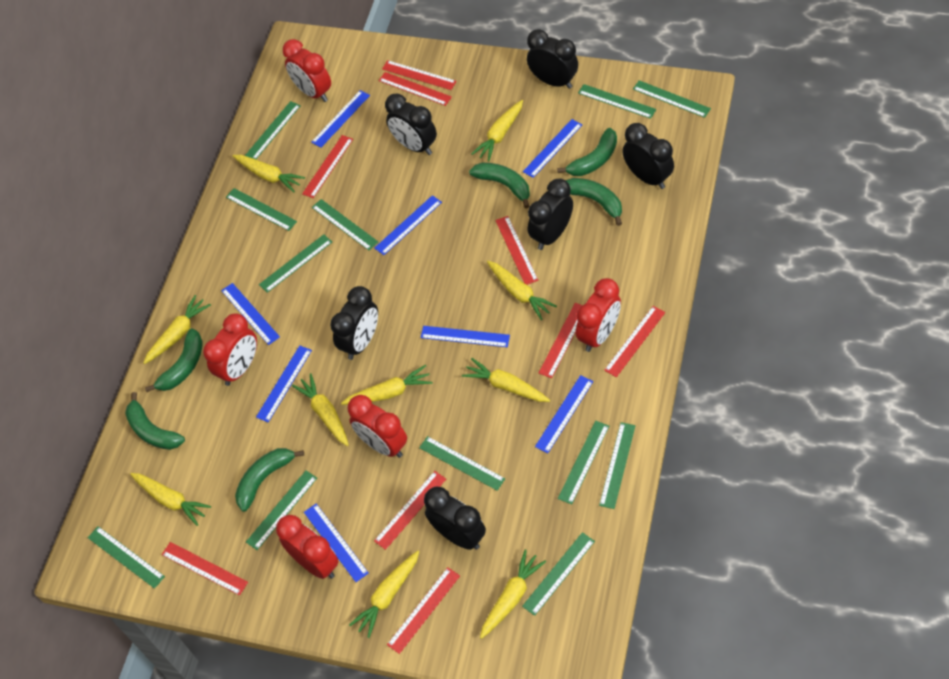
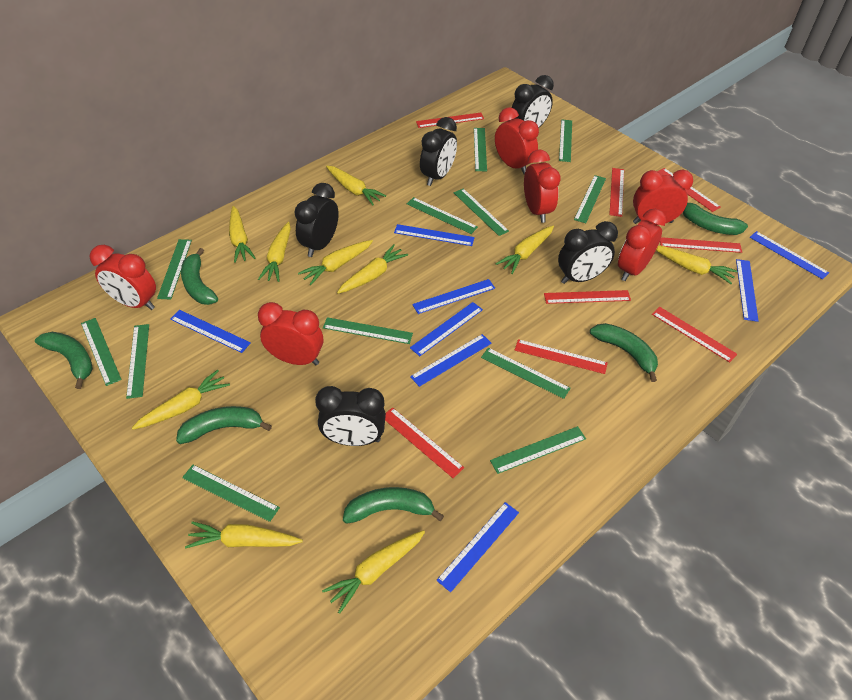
black clock: [330,286,378,360] [385,93,437,155] [424,487,486,550] [527,29,578,89] [528,179,573,250] [622,123,674,189] = 6 -> [295,183,339,257] [315,386,386,446] [420,117,457,186] [512,75,554,128] [558,221,618,284] = 5
red clock: [203,313,257,386] [276,515,339,579] [283,39,331,102] [348,395,407,458] [576,278,621,352] = 5 -> [90,245,156,310] [258,302,323,365] [495,107,539,174] [524,149,561,223] [618,209,666,281] [633,170,693,225] = 6
red ruler: [162,542,248,596] [302,135,353,198] [374,471,446,550] [379,72,452,106] [382,60,457,90] [387,567,460,654] [495,216,538,285] [539,303,583,378] [604,306,665,377] = 9 -> [385,407,464,478] [416,113,484,128] [515,339,608,374] [544,290,631,304] [609,168,624,217] [652,307,737,363] [657,168,721,212] [660,237,742,253] = 8

